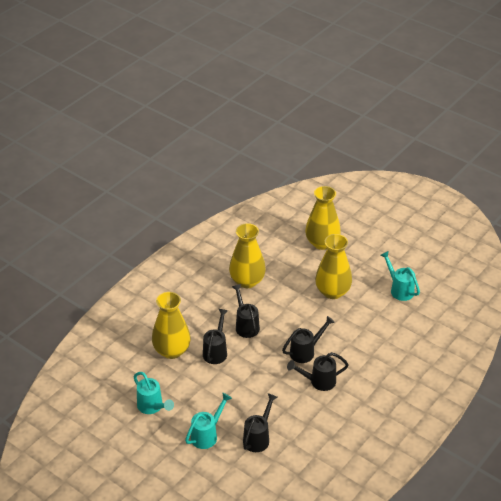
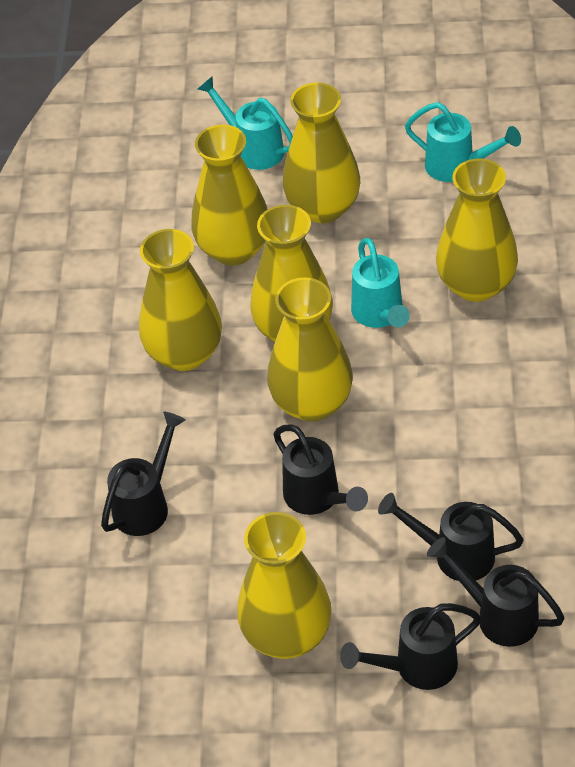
yellow vase: [152,292,191,359] [229,223,266,288] [305,186,340,250] [315,234,352,299] = 4 -> [139,229,222,371] [192,125,268,265] [237,512,332,659] [250,205,333,342] [267,277,353,421] [283,83,360,223] [436,159,518,302] = 7

